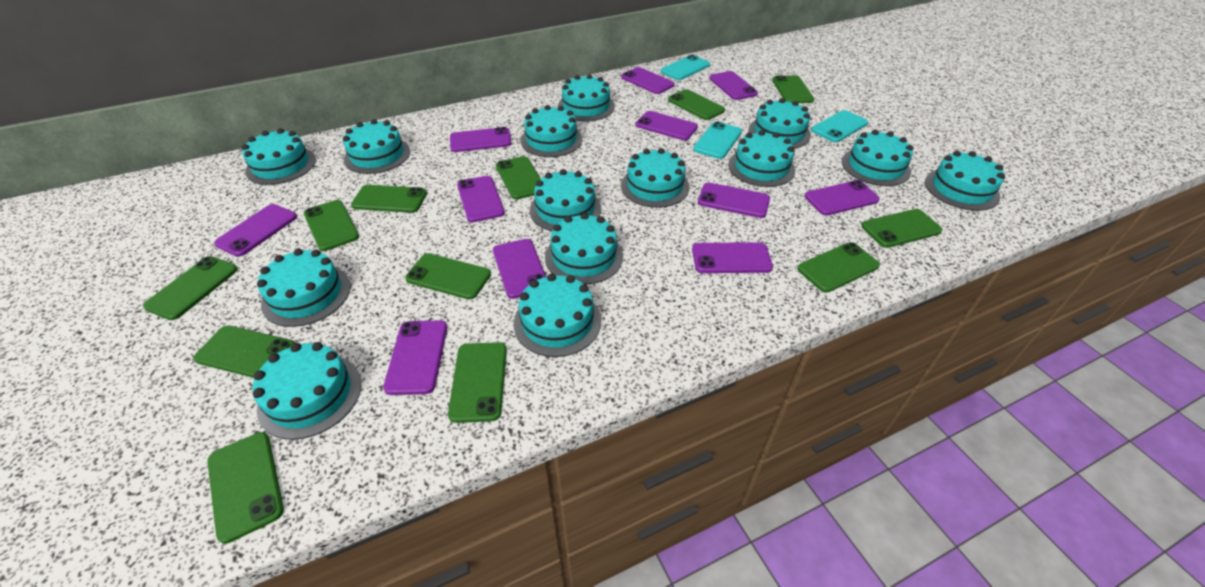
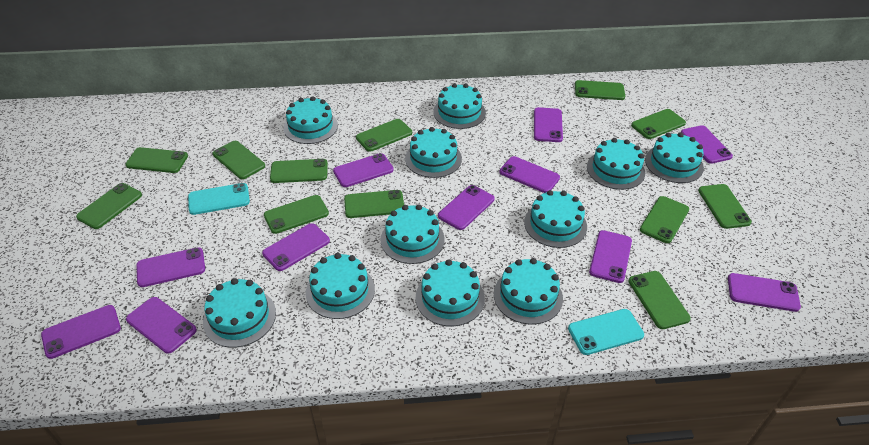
turquoise cake: [241,128,316,185] [252,342,361,440] [257,249,351,327] [343,119,410,174] [514,274,601,357] [521,105,583,157] [530,169,601,231] [545,213,623,285] [558,74,615,121] [621,148,689,208] [728,130,795,187] [748,98,811,149] [842,130,913,186] [925,151,1005,211] = 14 -> [203,278,276,348] [283,96,338,144] [306,253,375,319] [380,204,445,264] [405,127,462,178] [416,259,485,326] [433,83,486,129] [494,258,563,324] [524,190,587,248] [587,138,645,190] [645,132,704,183] = 11
turquoise phone: [661,55,710,80] [693,121,742,159] [811,110,868,142] = 3 -> [188,183,250,215] [568,309,644,355] = 2

